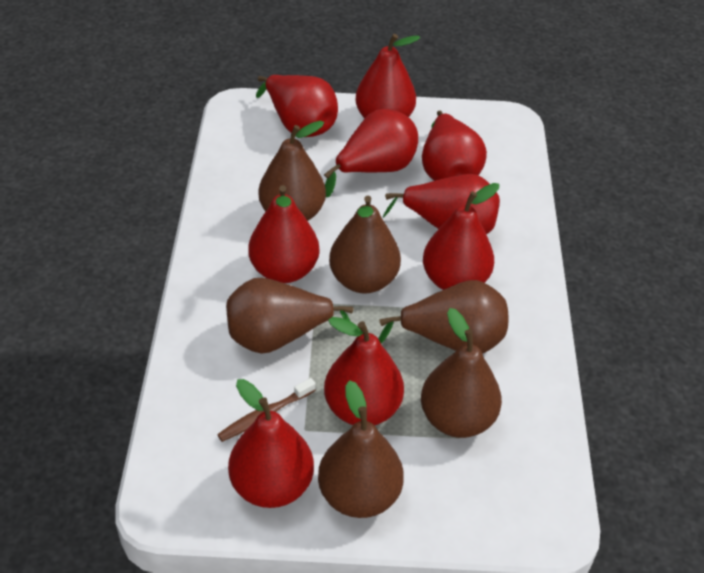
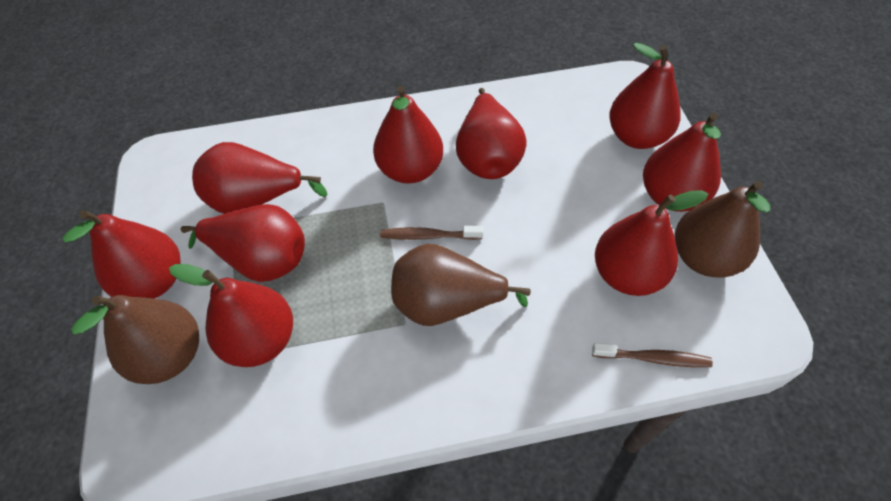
brown pear: [226,278,354,354] [259,121,326,221] [318,380,404,518] [329,196,401,294] [379,280,508,354] [421,308,502,438] = 6 -> [71,295,199,384] [391,244,531,326] [675,181,770,277] = 3
brown toothbrush: [217,378,316,442] = 1 -> [380,226,483,240] [592,343,713,367] = 2

